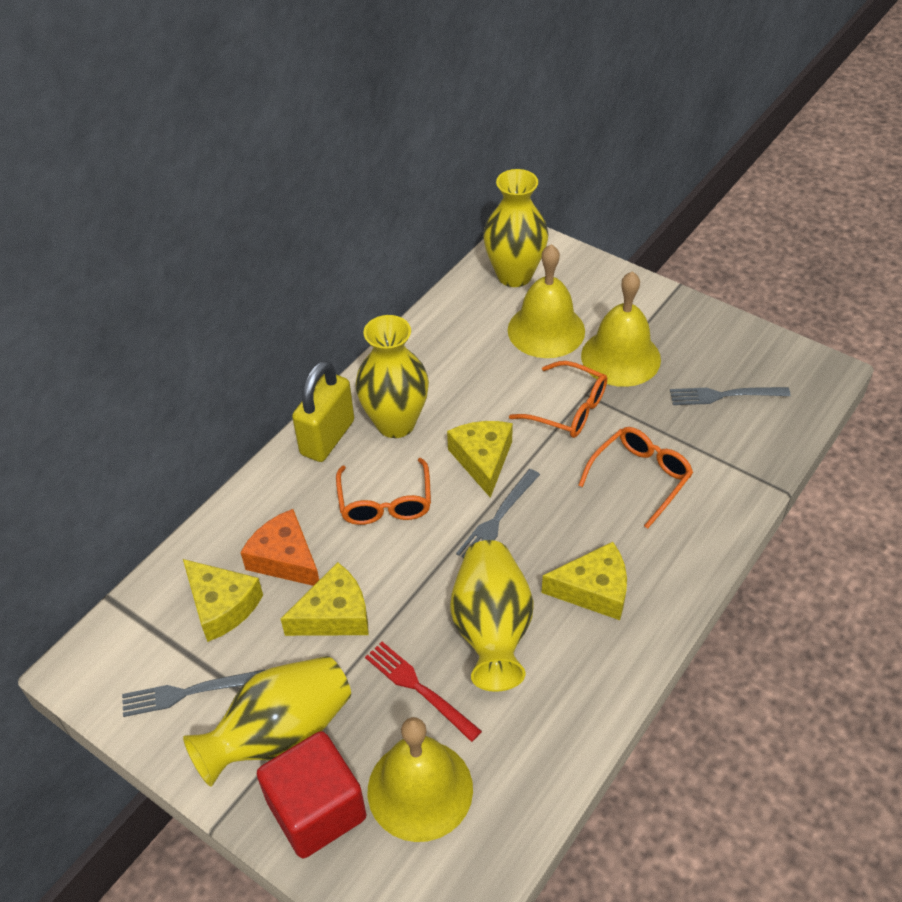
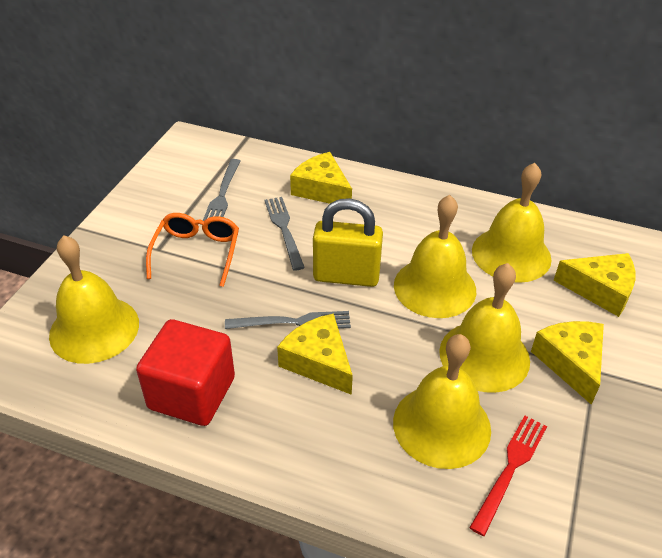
orange cheese: [240,509,319,586] = 1 -> none = 0
orange glasses: [336,458,431,525] [509,361,607,438] [578,427,693,529] = 3 -> [146,213,239,287] = 1
yellow bell: [368,717,473,842] [508,244,585,358] [581,271,661,387] = 3 -> [49,235,139,364] [393,334,491,469] [394,195,476,318] [439,263,530,393] [472,163,552,283] = 5
yellow vase: [183,656,351,787] [356,315,429,438] [450,540,534,692] [483,169,548,287] = 4 -> none = 0

